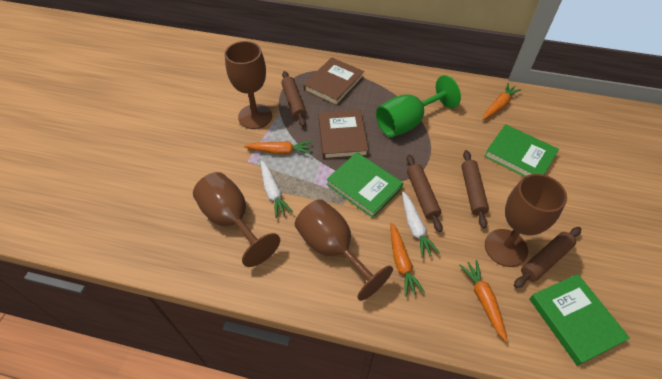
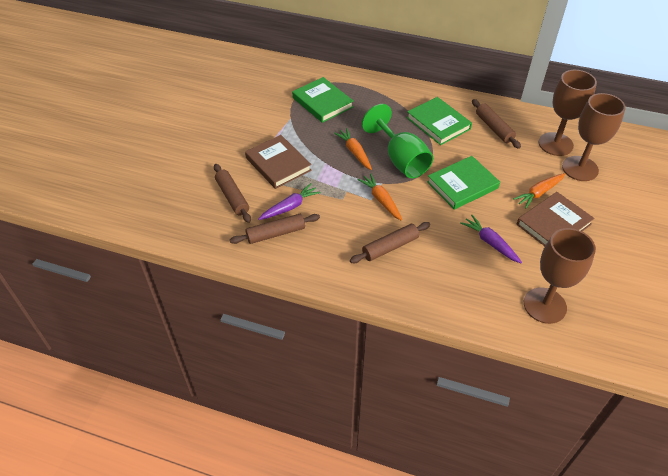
brown goblet: [193,172,280,267] [225,41,272,129] [295,199,393,301] [485,174,567,267] = 4 -> [524,228,596,324] [539,70,597,156] [562,93,626,181] = 3
orange carrot: [244,141,313,155] [391,223,425,297] [459,260,508,342] [483,83,521,120] = 4 -> [334,128,372,170] [357,173,402,221] [513,173,565,209] = 3
purple carrot: none = 0 -> [258,183,321,220] [460,215,522,263] = 2
white carrot: [261,160,293,218] [402,192,440,258] = 2 -> none = 0

